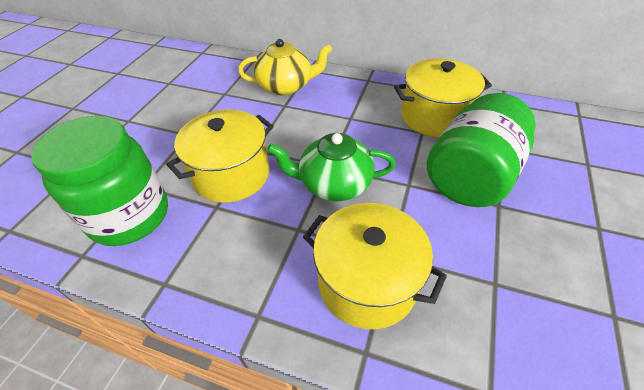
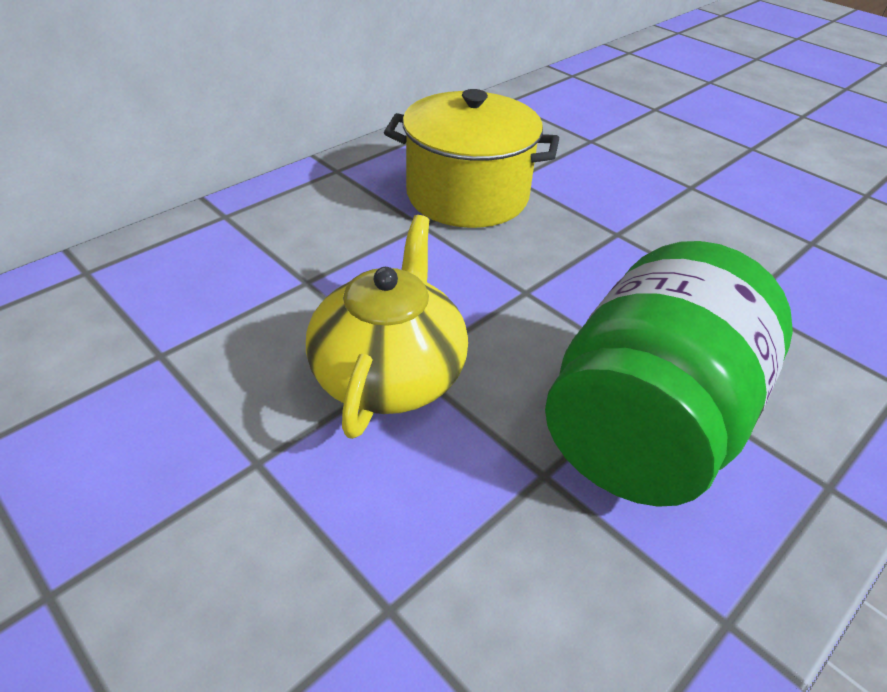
green jar: [31,116,168,246] [427,93,536,207] = 2 -> [545,241,793,507] = 1
green teapot: [267,133,396,201] = 1 -> none = 0
yellow pot: [166,109,274,203] [303,203,447,329] [394,58,492,137] = 3 -> [384,89,559,228] = 1

